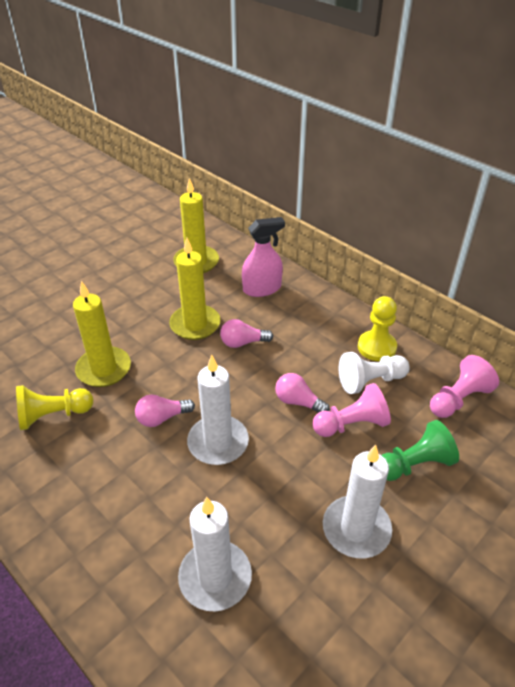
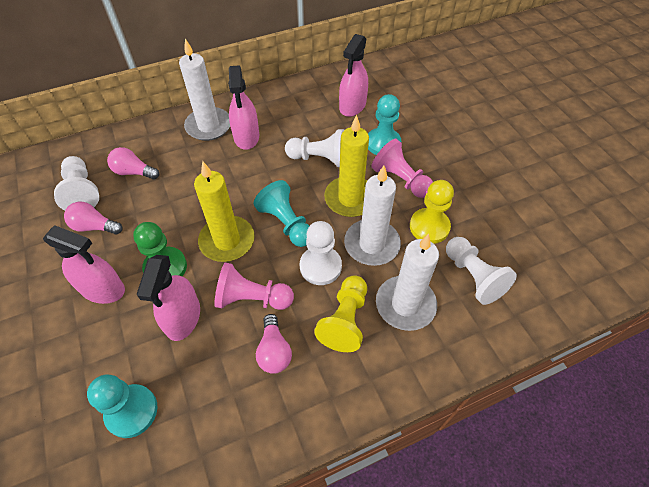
pink spray bottle: [242,217,285,297] = 1 -> [43,225,125,304] [137,255,200,341] [228,65,259,150] [339,34,368,117] = 4
turquoise pawn: none = 0 -> [87,375,157,438] [254,180,309,247] [368,94,401,155] = 3
white pawn: [339,352,410,394] = 1 -> [54,156,99,210] [285,129,344,167] [300,221,342,285] [446,237,517,305] = 4
yellow candle: [73,281,131,387] [169,238,221,340] [173,178,219,273] = 3 -> [194,161,254,262] [324,115,369,217] = 2

